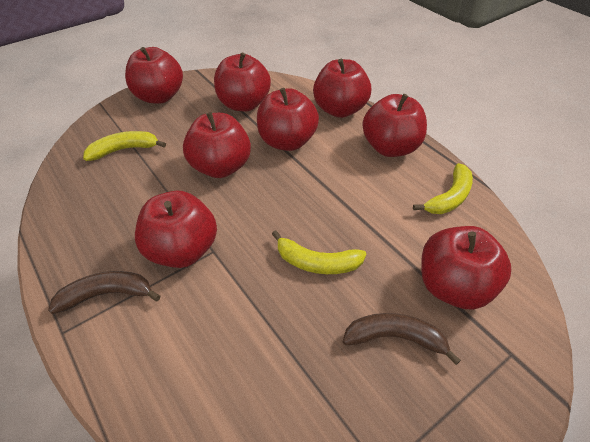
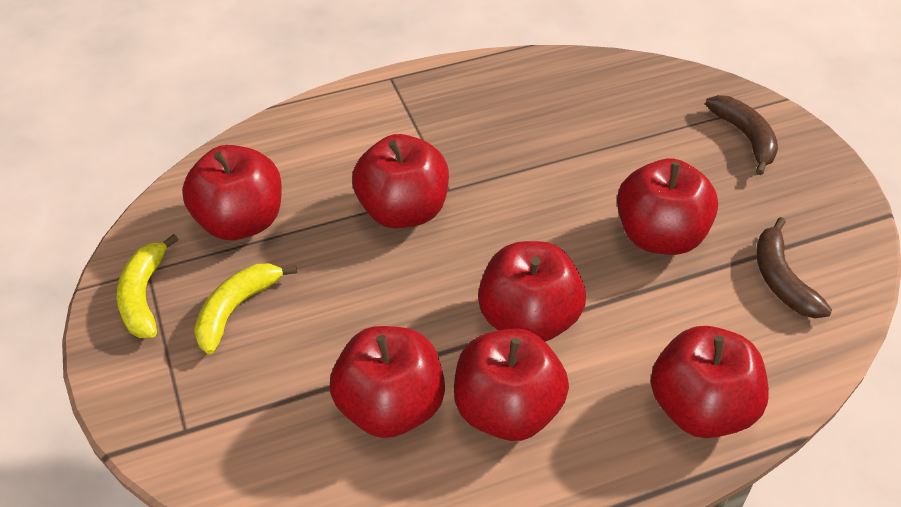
red apple: [125,47,183,104] [135,191,217,268] [183,112,251,178] [214,52,271,111] [257,88,319,151] [313,58,371,118] [362,94,427,157] [421,226,511,310] = 8 -> [182,145,282,240] [330,326,445,438] [352,134,449,228] [454,328,569,441] [478,241,586,342] [617,158,718,255] [651,326,769,438] = 7
yellow banana: [83,131,166,161] [272,230,366,274] [413,163,473,214] = 3 -> [117,234,179,338] [194,263,297,354] = 2

